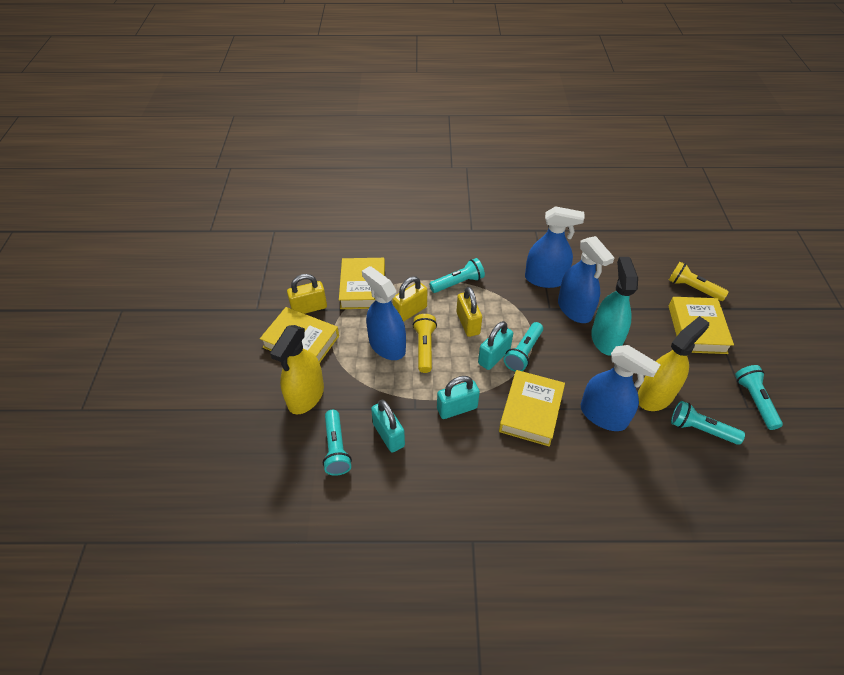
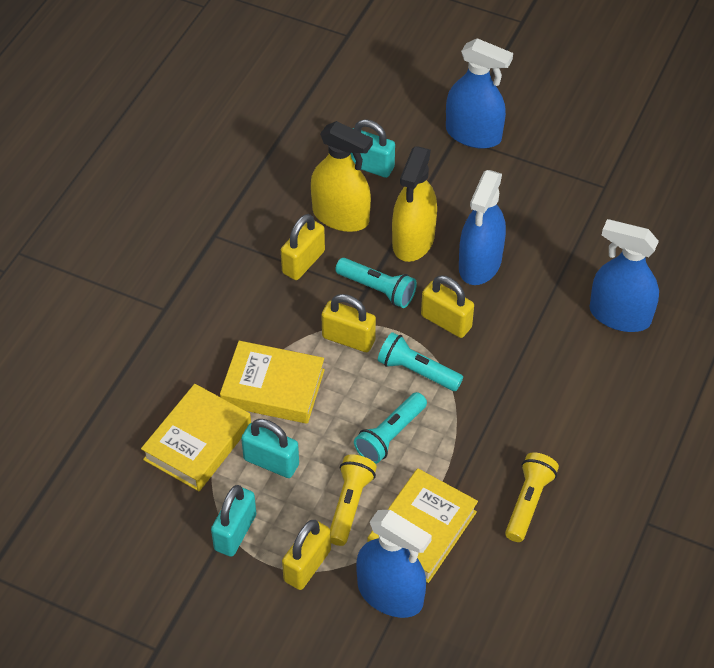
turquoise flashlight: [323,410,352,476] [429,258,485,293] [504,322,543,371] [671,401,745,445] [735,365,783,430] = 5 -> [335,258,417,308] [354,392,427,464] [378,332,463,391] = 3
turquoise spray bottle: [591,257,638,356] = 1 -> none = 0
yellow book: [260,307,339,363] [339,258,385,309] [499,370,565,447] [669,297,734,354] = 4 -> [141,384,251,491] [220,341,325,424] [368,468,478,583] = 3
yellow padlock: [287,274,327,314] [392,276,427,322] [457,287,482,337] = 3 -> [281,214,325,280] [282,520,331,590] [321,294,376,352] [421,276,474,338] = 4

